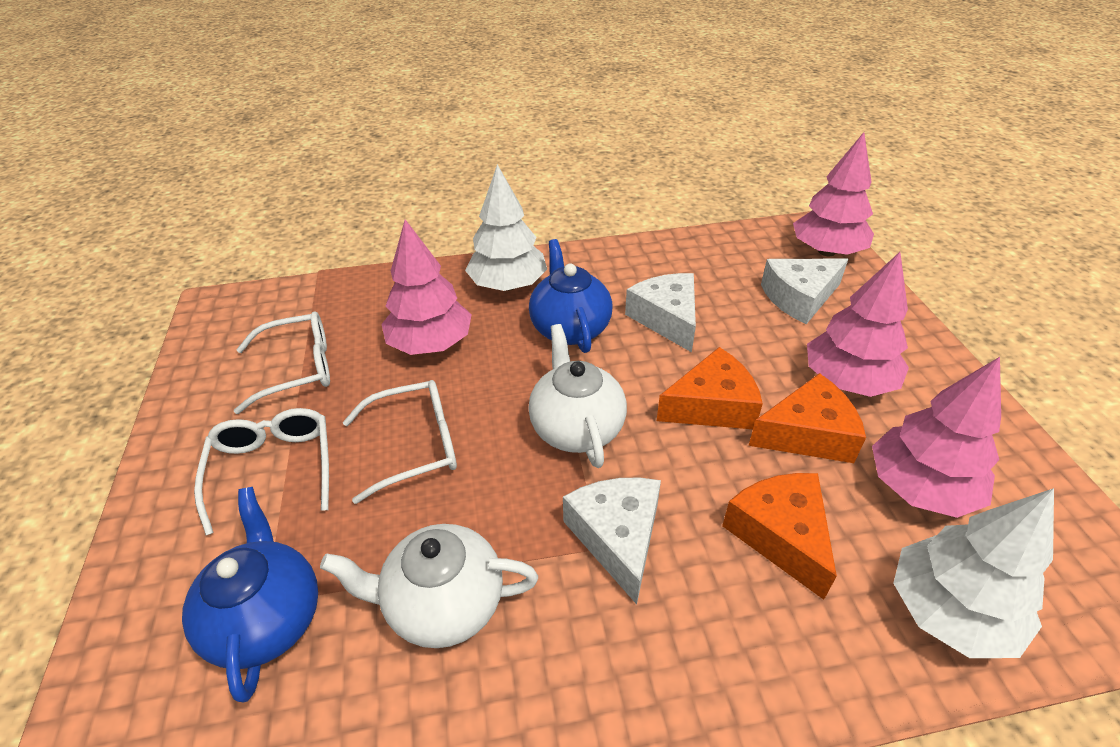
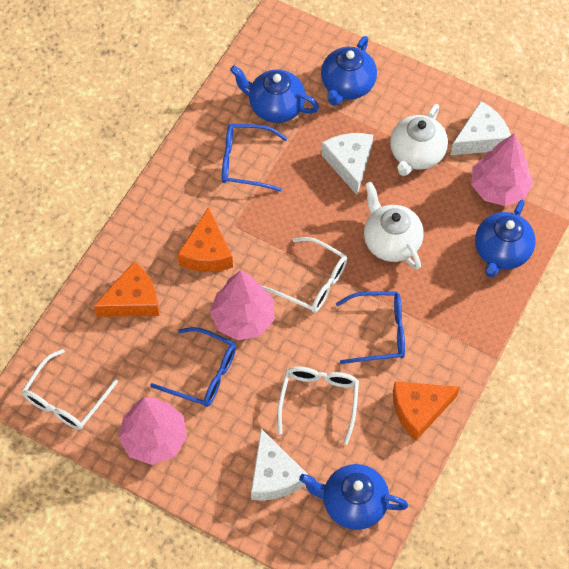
blue glasses: none = 0 -> [150,327,236,407] [222,124,287,192] [336,291,405,364] = 3
blue teapot: [182,487,318,703] [529,239,613,353] = 2 -> [230,65,319,123] [299,464,408,530] [321,36,377,106] [475,200,536,277] = 4
pink tree: [382,219,472,355] [793,132,874,256] [807,252,909,397] [872,357,1001,518] = 4 -> [118,398,187,465] [210,270,275,340] [471,133,533,206] = 3
white tree: [465,164,547,291] [893,488,1054,658] = 2 -> none = 0

